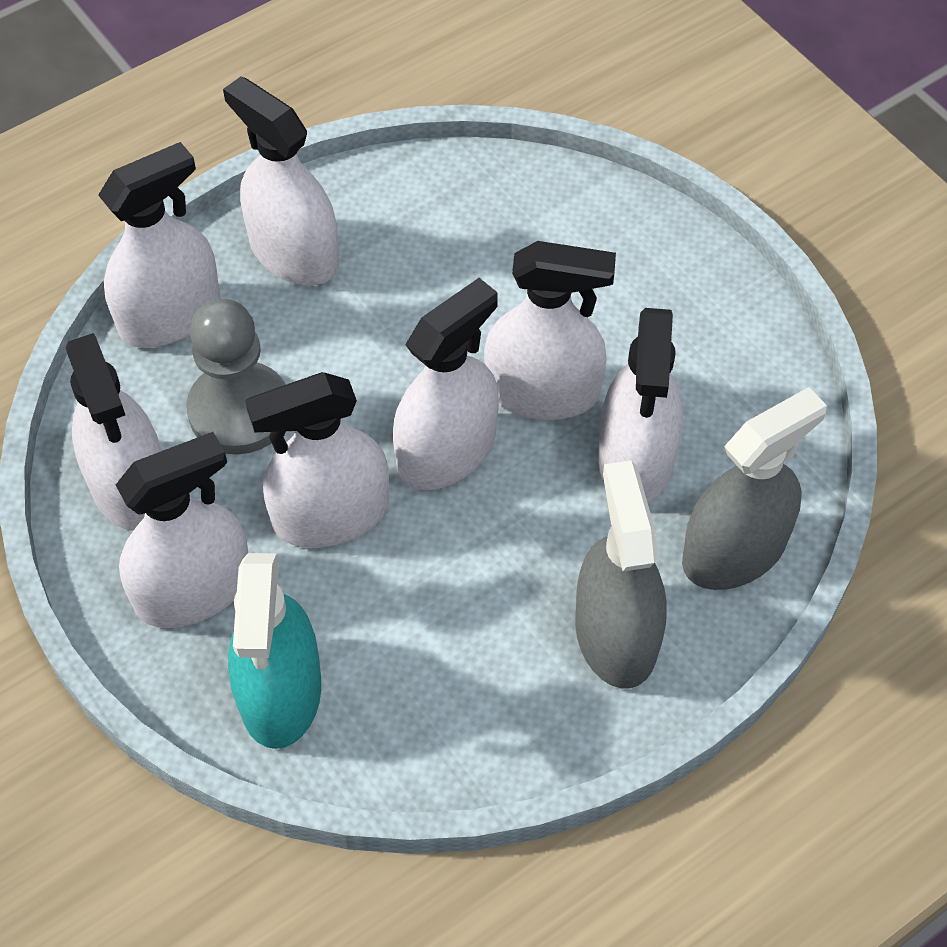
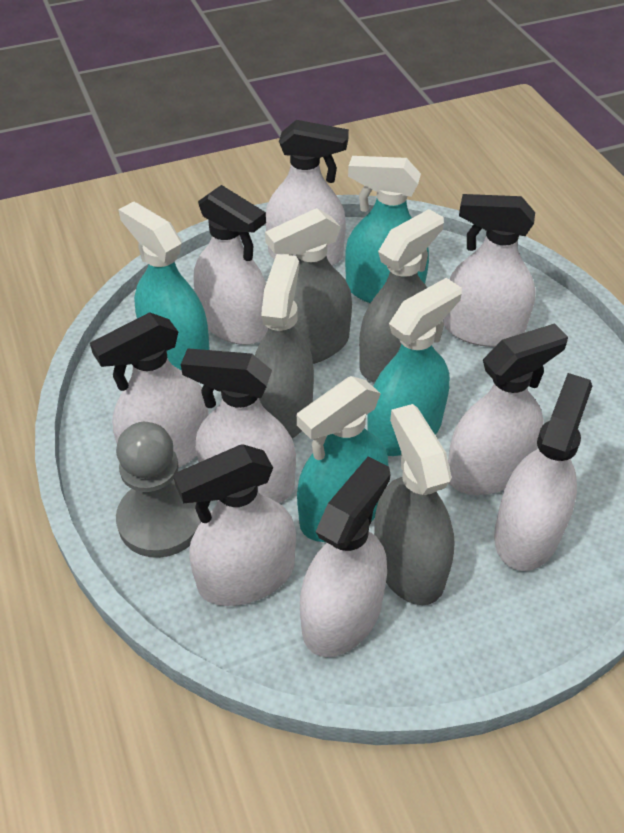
grey spray bottle: [575,460,667,688] [682,387,827,590] = 2 -> [255,254,314,438] [265,208,352,364] [359,209,444,382] [374,404,455,605] = 4
turquoise spray bottle: [228,553,321,749] = 1 -> [118,201,210,370] [297,376,388,542] [345,156,429,303] [367,278,462,456] = 4
white spray bottle: [65,333,161,531] [98,142,220,348] [116,432,248,628] [223,76,339,285] [245,372,389,548] [393,278,499,490] [484,241,616,420] [598,308,683,503] = 8 -> [90,312,208,468] [173,444,296,606] [181,348,296,503] [194,185,268,345] [266,120,349,266] [300,457,390,657] [443,194,536,347] [448,323,568,495] [494,373,592,571] = 9

